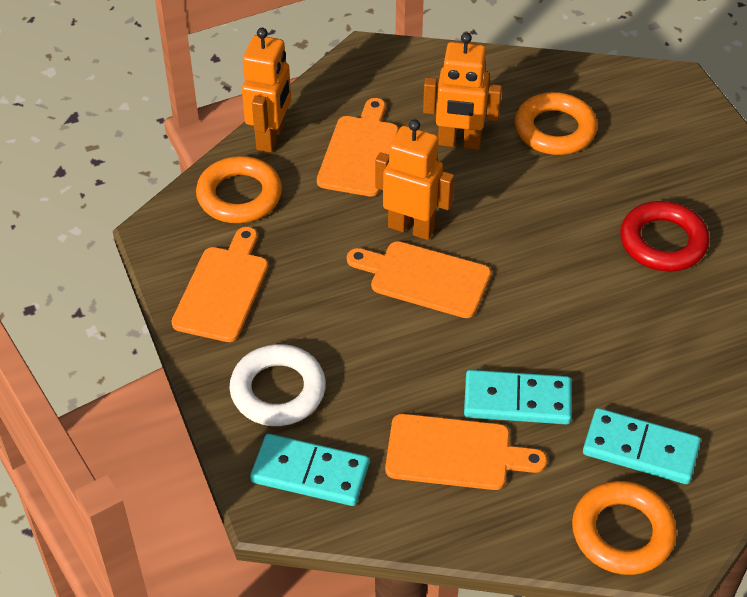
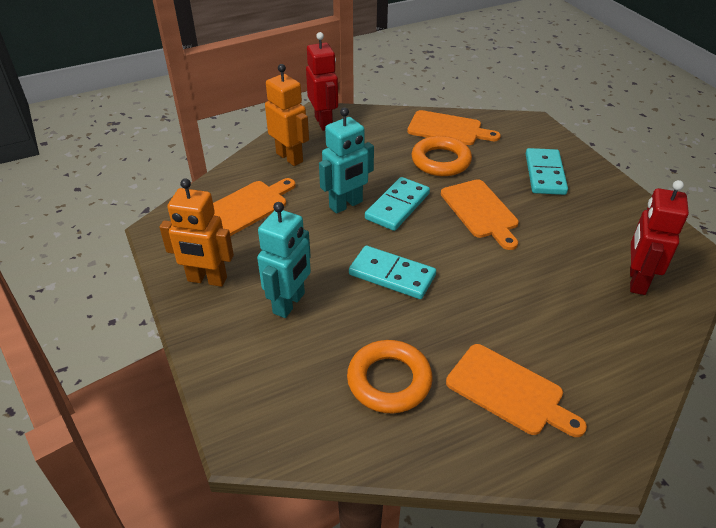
orange ring: [196,156,282,223] [515,92,597,155] [572,481,677,575] = 3 -> [347,340,433,413] [411,136,472,176] = 2
orange robot: [242,28,291,153] [375,119,454,240] [423,32,502,150] = 3 -> [159,178,234,287] [265,64,309,166] = 2
red ring: [620,201,709,272] = 1 -> none = 0
red robot: none = 0 -> [306,32,338,131] [630,180,689,295] = 2
turquoise robot: none = 0 -> [257,202,311,318] [319,107,374,214] = 2
white ring: [229,344,326,426] = 1 -> none = 0

